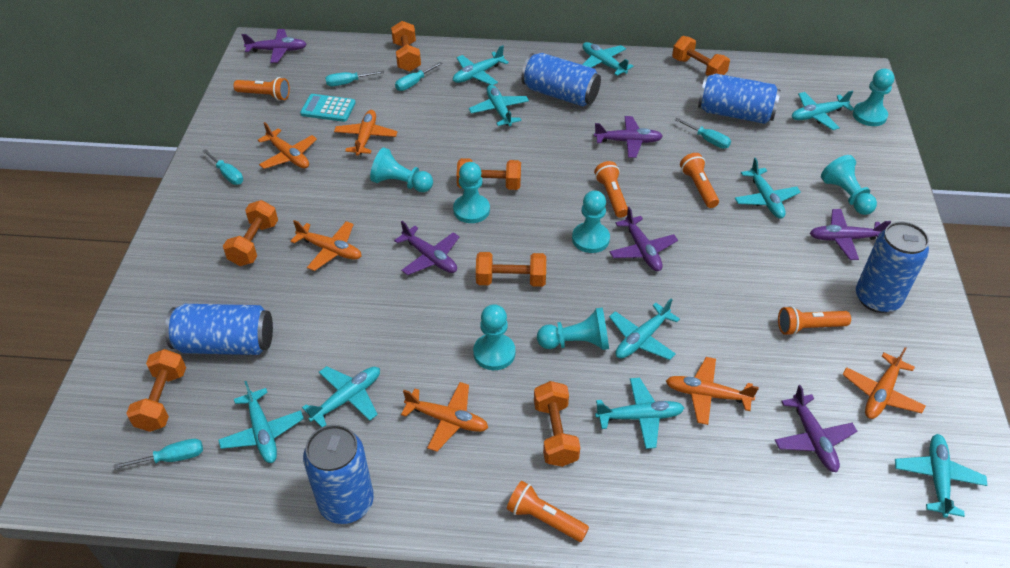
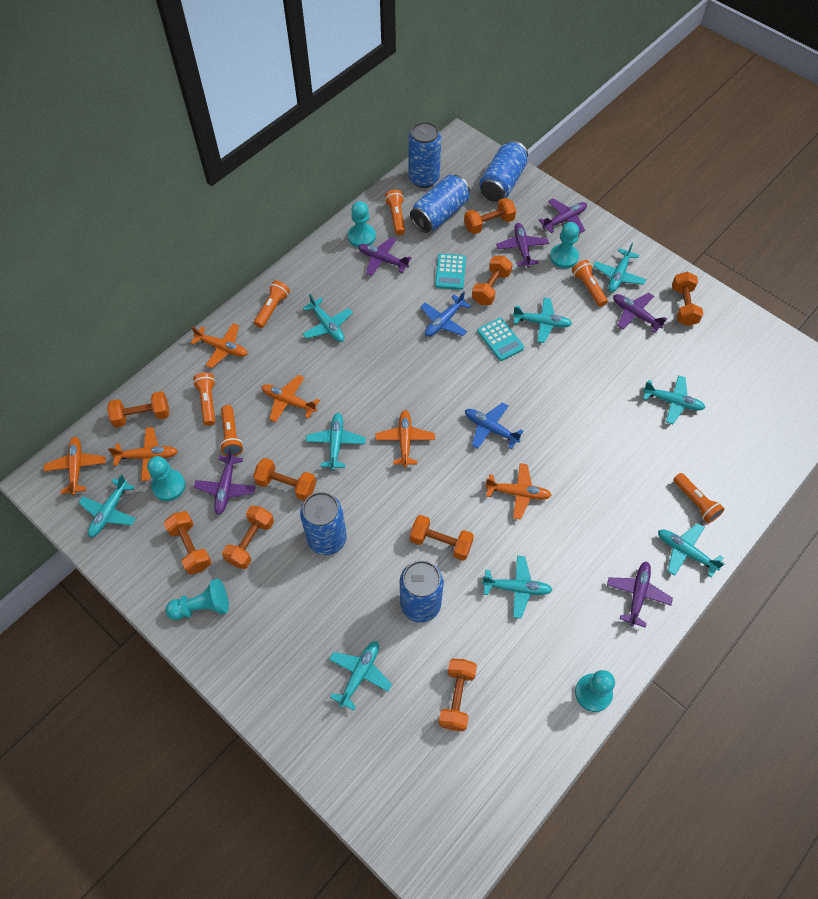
blue plane: none = 0 -> [420,291,471,337] [465,402,524,449] = 2
orange dumbbell: [126,349,186,432] [223,200,278,266] [391,21,421,72] [457,158,521,190] [476,252,546,287] [534,381,580,467] [672,36,730,76] = 7 -> [107,391,169,428] [164,511,212,575] [222,505,274,569] [253,458,316,501] [410,515,474,561] [438,659,477,731] [464,198,516,234] [472,256,513,305] [672,272,703,326] = 9
orange flashlight: [234,77,290,101] [507,481,589,542] [594,161,628,218] [680,153,719,208] [778,306,851,336] = 5 -> [193,373,216,426] [220,405,243,456] [254,281,290,328] [385,190,405,235] [572,260,608,307] [673,473,725,523] = 6
turquoise calculator: [300,94,355,122] = 1 -> [435,254,466,290] [477,318,524,361] = 2
turquoise pawn: [370,148,433,192] [453,162,490,223] [473,304,515,370] [537,307,609,350] [572,190,610,253] [821,155,877,215] [853,68,894,126] = 7 -> [147,456,186,501] [165,578,229,620] [348,201,376,247] [550,222,579,268] [575,670,615,712] = 5
turquoise plane: [218,381,304,463] [302,366,380,427] [453,45,509,85] [469,85,529,126] [582,42,634,76] [595,378,684,449] [609,298,680,360] [735,158,801,219] [792,90,854,130] [895,434,987,518] = 10 -> [79,474,136,537] [303,294,353,342] [306,413,366,470] [329,641,392,711] [482,556,552,619] [513,298,572,343] [594,243,646,292] [643,375,705,424] [658,523,725,577] = 9
turquoise screwdriver: [114,439,203,470] [202,149,243,185] [325,70,384,86] [395,62,443,91] [675,118,731,149] = 5 -> none = 0

